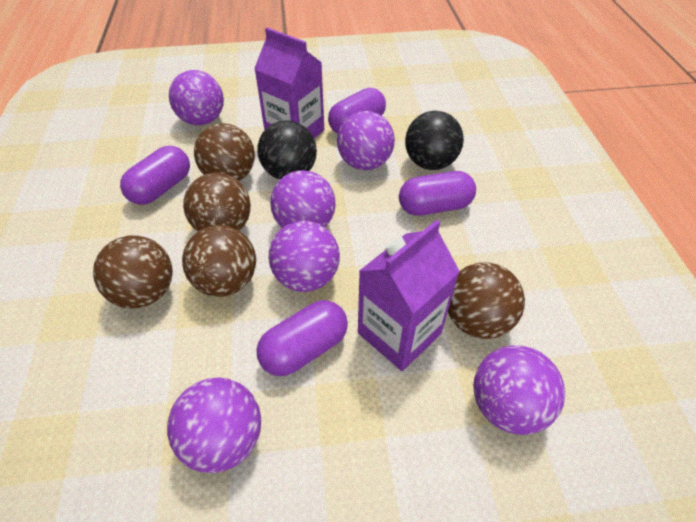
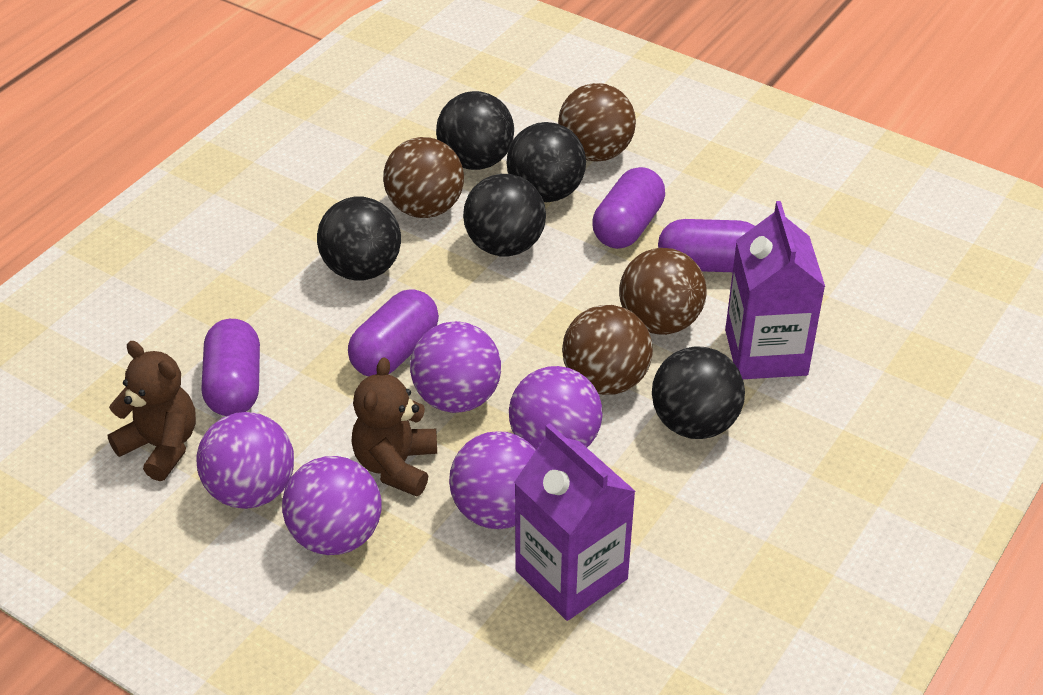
black ball: [257,120,317,179] [405,111,464,170] = 2 -> [317,197,401,281] [436,91,514,170] [463,174,546,257] [507,122,586,202] [652,346,745,439] = 5
brown ball: [93,236,173,308] [182,225,256,297] [183,173,251,231] [194,123,255,181] [448,262,525,339] = 5 -> [383,137,464,218] [558,83,636,162] [562,305,653,395] [619,248,707,335] = 4
brown teddy bear: none = 0 -> [108,341,196,481] [351,357,437,497] = 2
purple ball: [167,377,261,473] [169,70,224,125] [268,221,340,292] [270,170,336,228] [337,111,395,170] [473,346,565,435] = 6 -> [196,412,294,509] [282,456,381,555] [410,321,501,413] [449,431,536,529] [509,366,603,449] = 5

